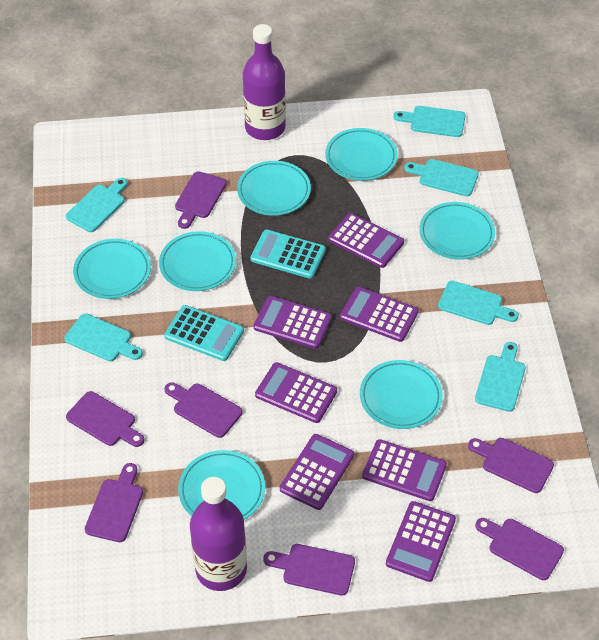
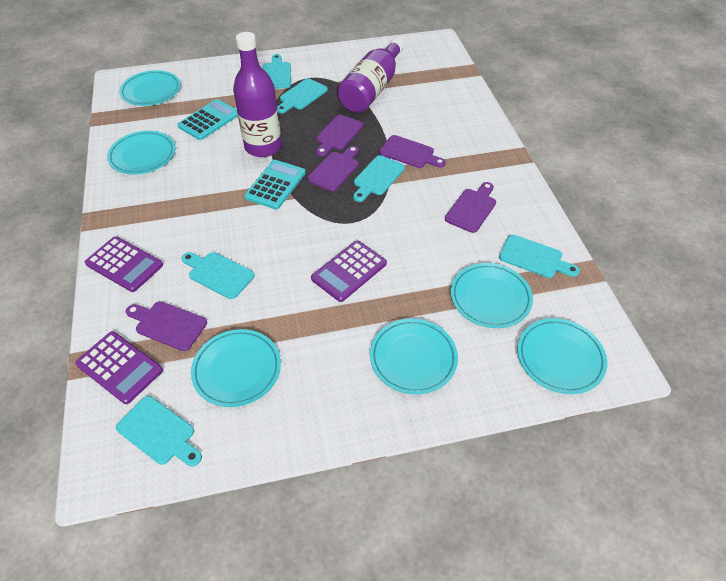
purple calculator: [254,296,332,349] [255,362,337,423] [280,434,354,510] [329,213,404,268] [340,286,419,342] [362,439,447,501] [386,501,456,582] = 7 -> [75,331,163,404] [85,236,163,292] [311,241,387,302] = 3
purple cutting board: [66,391,144,447] [85,463,143,542] [164,382,243,438] [175,171,227,229] [263,544,355,596] [468,438,554,493] [475,518,564,580] = 7 -> [126,301,207,351] [308,146,359,191] [316,115,363,157] [379,135,446,168] [445,182,496,233] = 5
turquoise plate: [73,239,151,299] [159,231,236,291] [178,450,265,520] [237,161,311,216] [325,128,398,181] [360,360,443,429] [419,202,495,260] = 7 -> [107,131,175,175] [119,70,181,106] [191,329,281,407] [370,319,458,395] [451,263,533,328] [517,318,607,394] = 6

